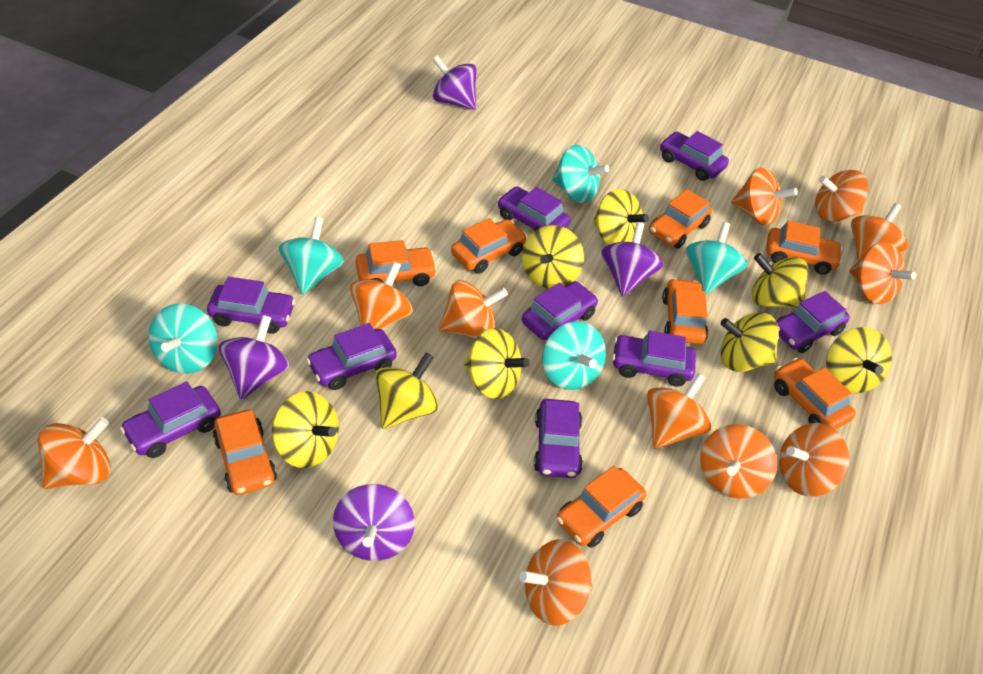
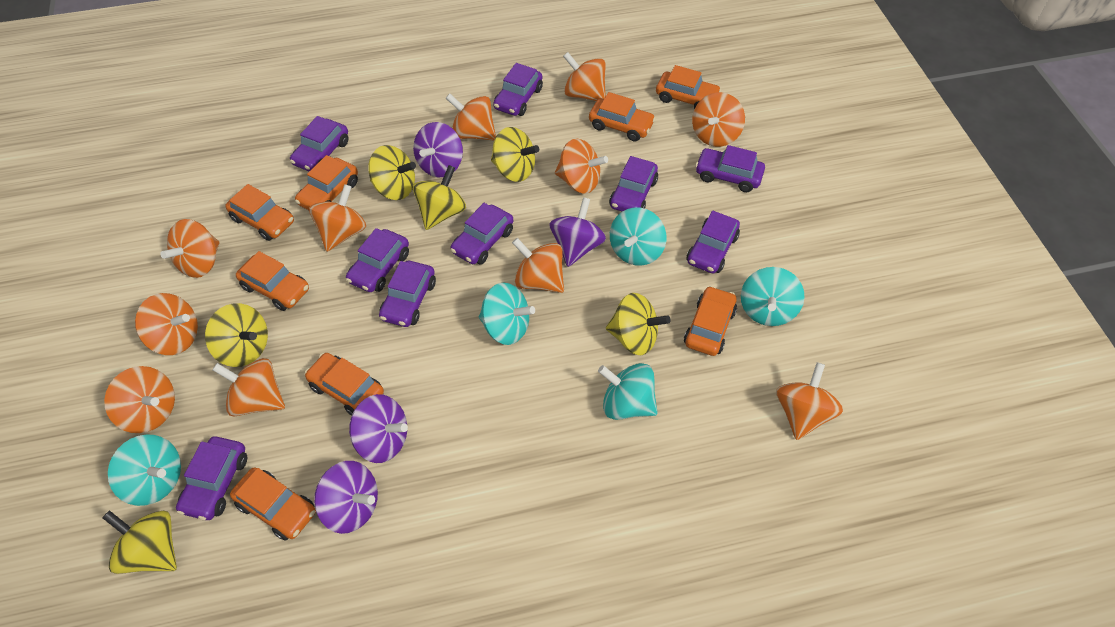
yellow spinning top: [272,391,339,468] [375,352,439,429] [464,328,530,399] [522,225,584,289] [593,189,649,245] [721,312,779,372] [752,253,808,309] [826,327,892,394] = 8 -> [102,510,177,574] [205,303,268,367] [368,145,416,200] [413,165,466,230] [491,127,539,182] [606,293,670,355] = 6

